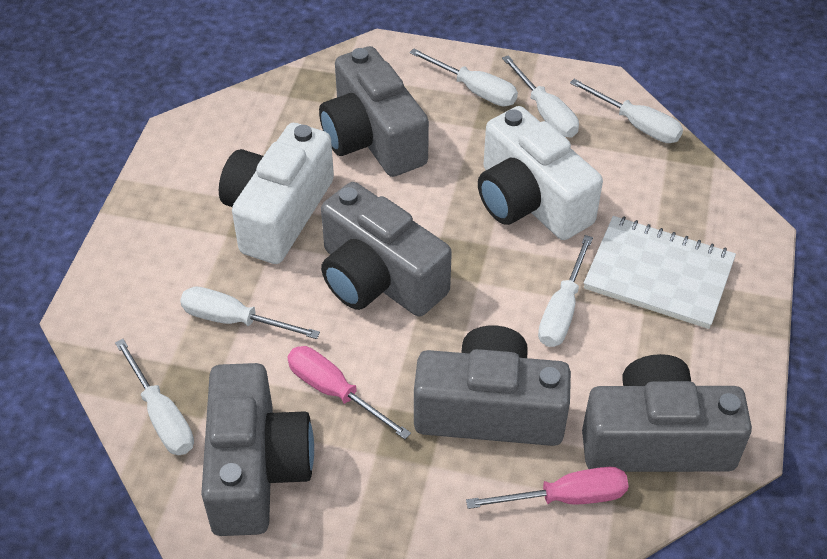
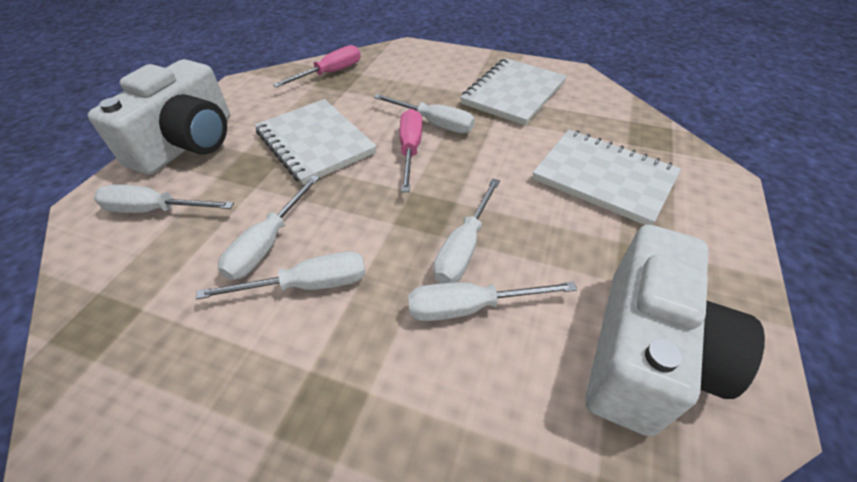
grey camera: [201,363,314,536] [319,46,429,177] [321,182,452,317] [414,326,571,446] [582,354,752,472] = 5 -> none = 0
white notebook: [584,216,736,329] = 1 -> [255,99,377,185] [460,58,567,125] [532,130,681,225] = 3

